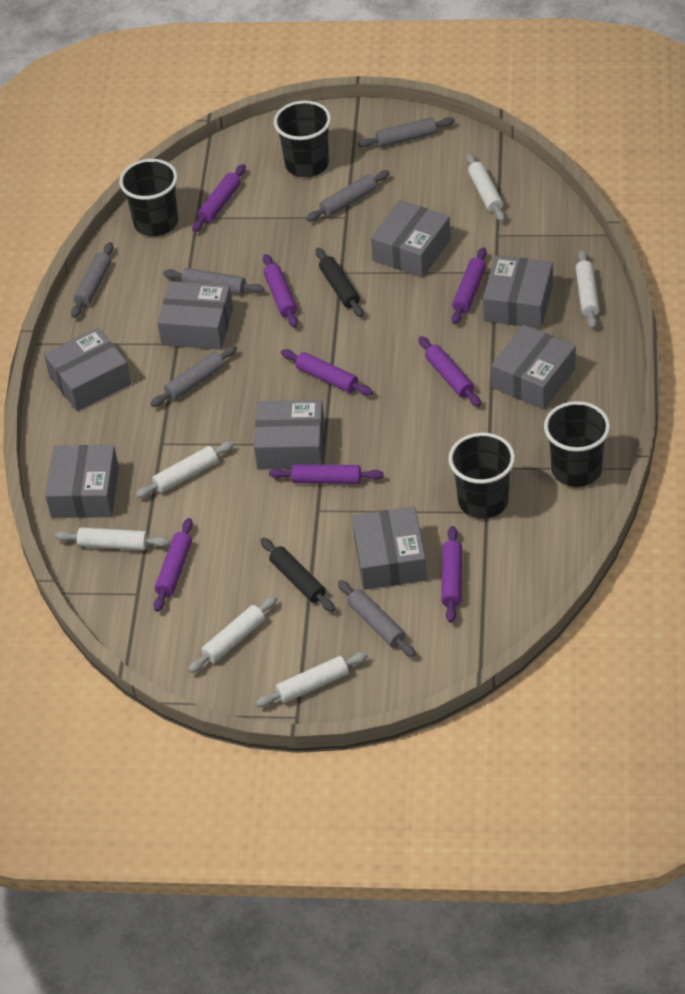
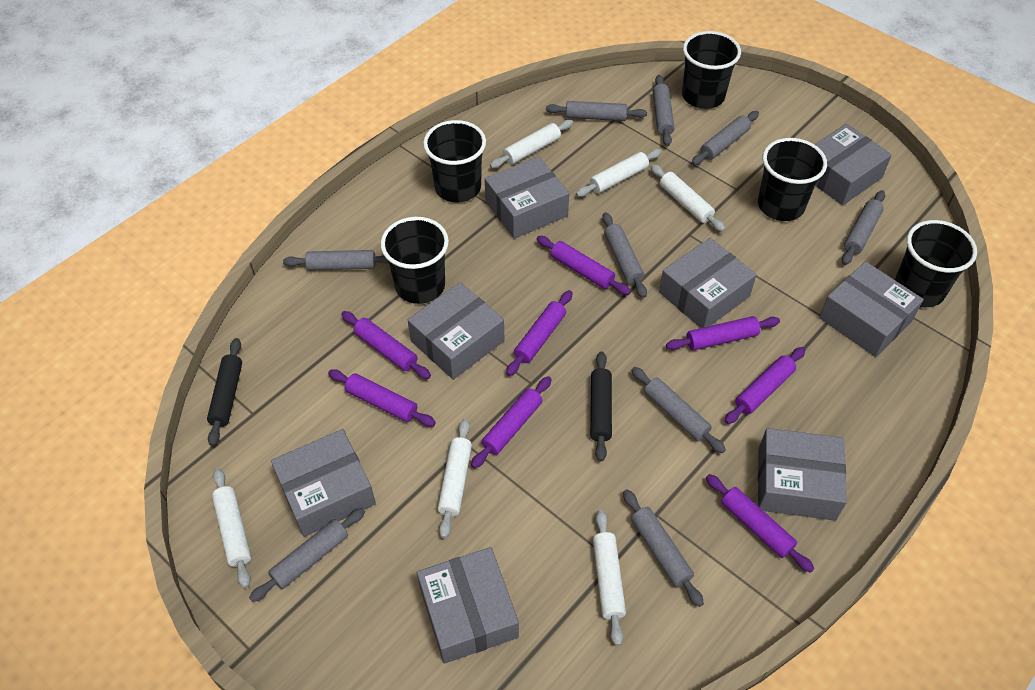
black cup: [119,159,178,236] [274,101,331,177] [448,432,515,519] [544,401,610,487] = 4 -> [380,217,449,304] [423,120,486,202] [682,31,741,109] [758,138,827,221] [895,220,977,307] = 5
grey rolling pin: [71,242,113,318] [151,346,237,407] [163,268,264,295] [306,170,389,222] [338,580,416,657] [358,117,455,148] = 6 -> [249,508,365,602] [283,250,389,271] [546,101,647,121] [602,212,647,298] [623,489,704,607] [631,367,726,453] [653,75,674,146] [692,111,759,165] [842,190,885,265] = 9

